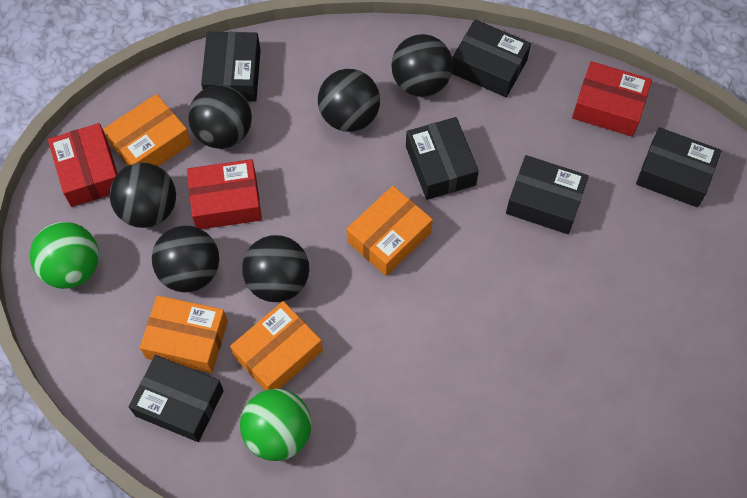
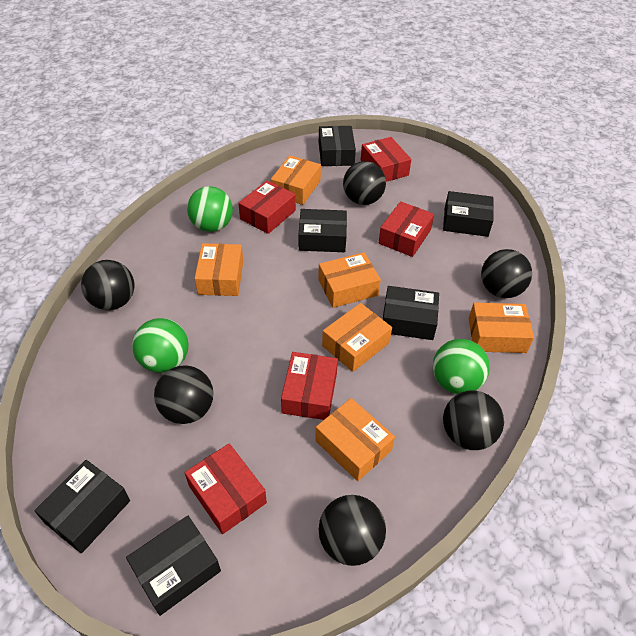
green ball: [30,222,99,289] [240,389,312,461] = 2 -> [132,318,188,373] [187,186,233,232] [433,339,490,394] = 3
orange box: [103,94,191,166] [140,295,228,373] [230,301,323,390] [347,186,433,276] = 4 -> [194,243,243,296] [271,155,321,205] [315,398,395,481] [318,252,381,308] [322,303,392,372] [468,303,534,353] = 6
red box: [48,123,118,207] [187,159,262,229] [572,61,652,137] = 3 -> [185,443,267,534] [238,180,296,234] [281,352,338,420] [361,137,411,182] [379,201,434,257] = 5

